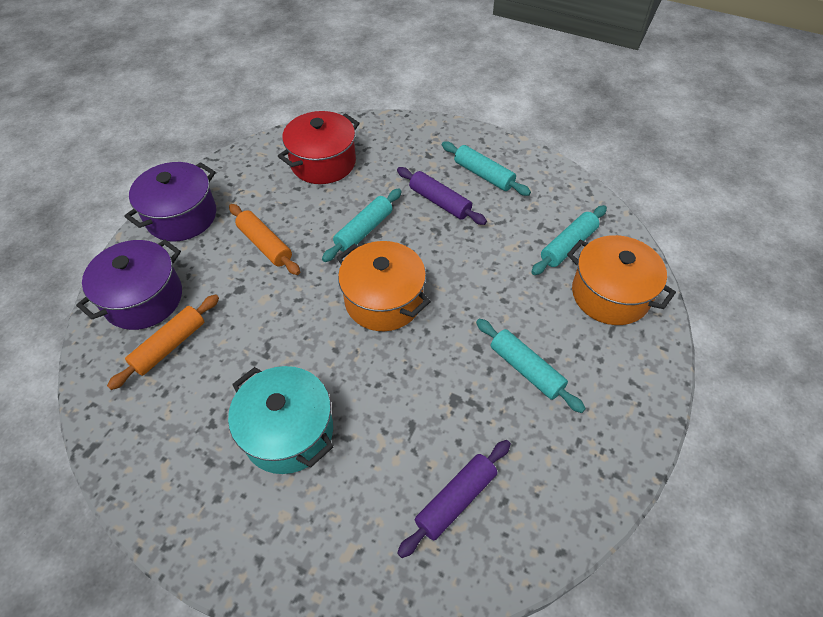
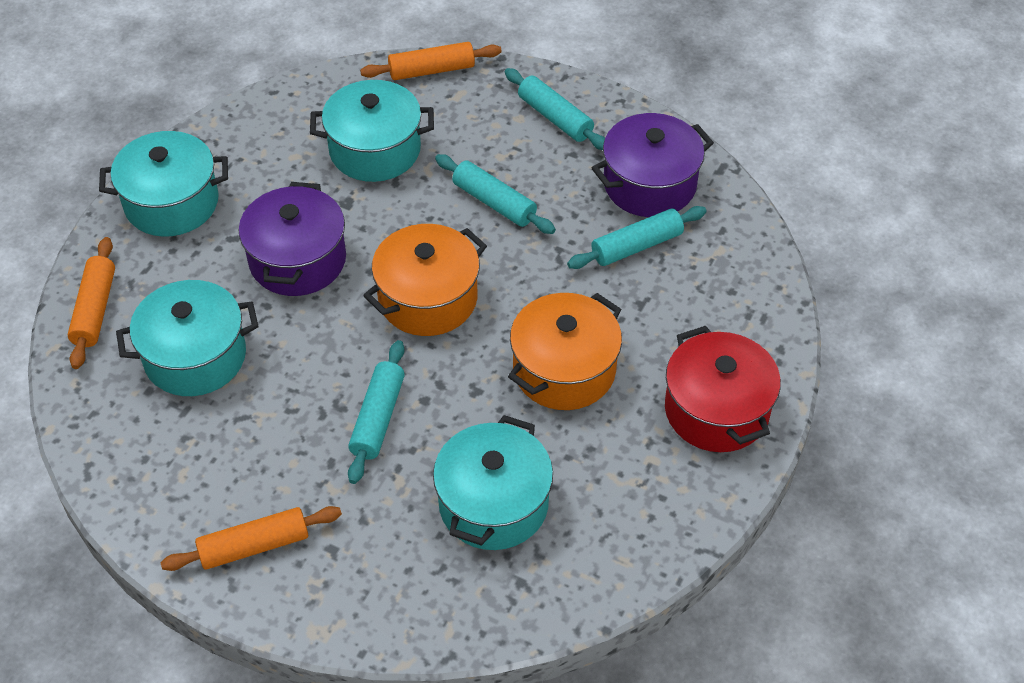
orange rolling pin: [107,294,219,390] [229,204,300,275] = 2 -> [67,237,115,369] [160,506,342,571] [360,42,502,80] = 3
purple rolling pin: [397,167,487,225] [397,440,511,558] = 2 -> none = 0
turquoise pot: [228,366,333,474] = 1 -> [99,131,228,237] [116,280,258,396] [310,80,434,182] [433,415,553,550] = 4

